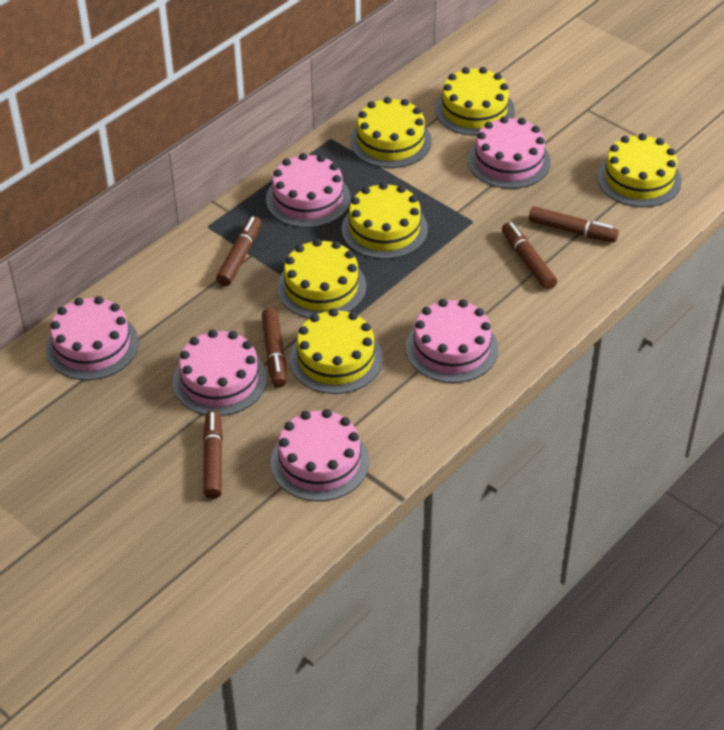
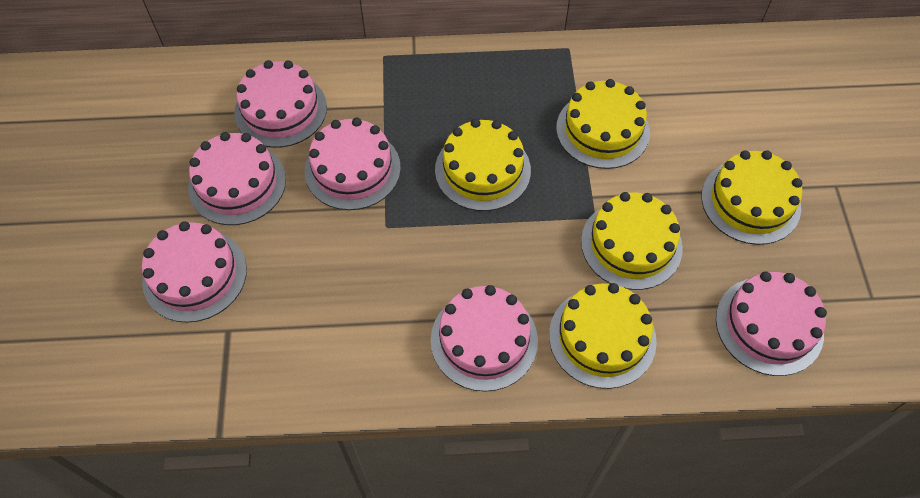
brown marker: [203,410,223,499] [216,216,262,286] [262,308,287,388] [502,222,557,290] [529,206,619,242] = 5 -> none = 0
yellow cake: [277,239,366,318] [290,308,383,394] [342,182,428,259] [350,97,432,168] [435,67,515,136] [597,133,682,207] = 6 -> [435,119,531,211] [549,283,657,389] [556,79,650,169] [581,192,683,290] [702,150,802,245] = 5

